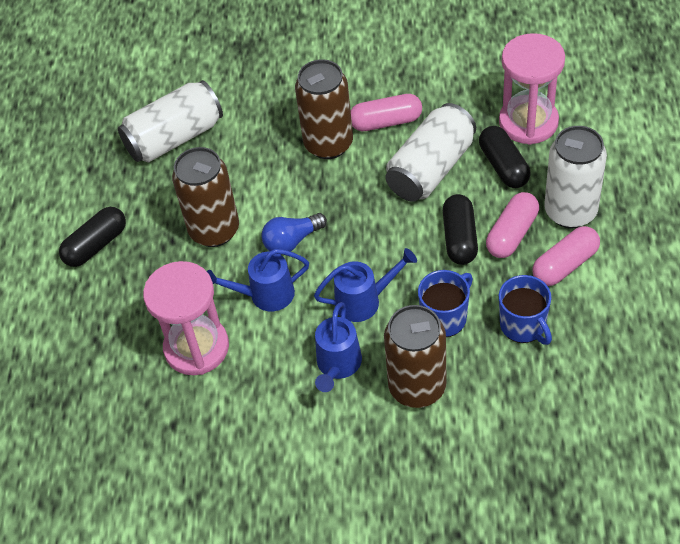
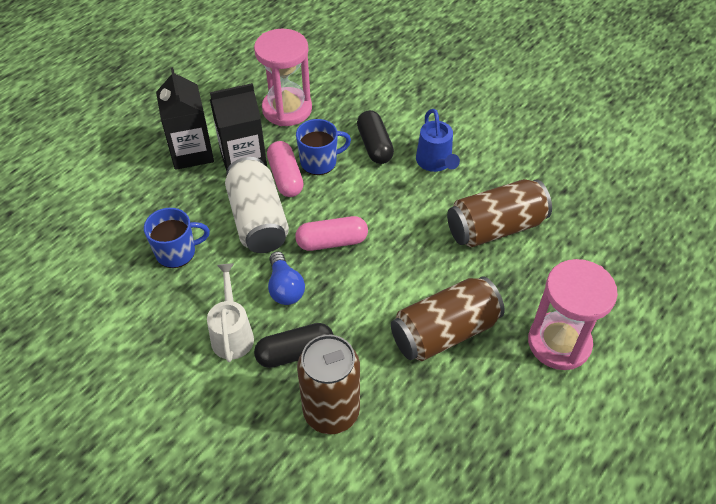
black capsule: [59,207,126,267] [443,194,478,265] [479,126,530,188] = 3 -> [254,323,334,368] [357,110,394,164] = 2
black carton: none = 0 -> [156,67,214,170] [210,83,267,171] = 2
blue watering can: [207,249,309,311] [314,248,417,322] [315,302,362,392] = 3 -> [416,109,460,172] = 1
pink capsule: [351,94,422,131] [486,192,539,258] [533,226,600,286] = 3 -> [267,141,304,197] [295,216,368,251] = 2
white can: [118,80,223,163] [385,103,476,202] [544,126,607,228] = 3 -> [225,157,289,253] = 1
white watering can: none = 0 -> [207,264,254,362] = 1

